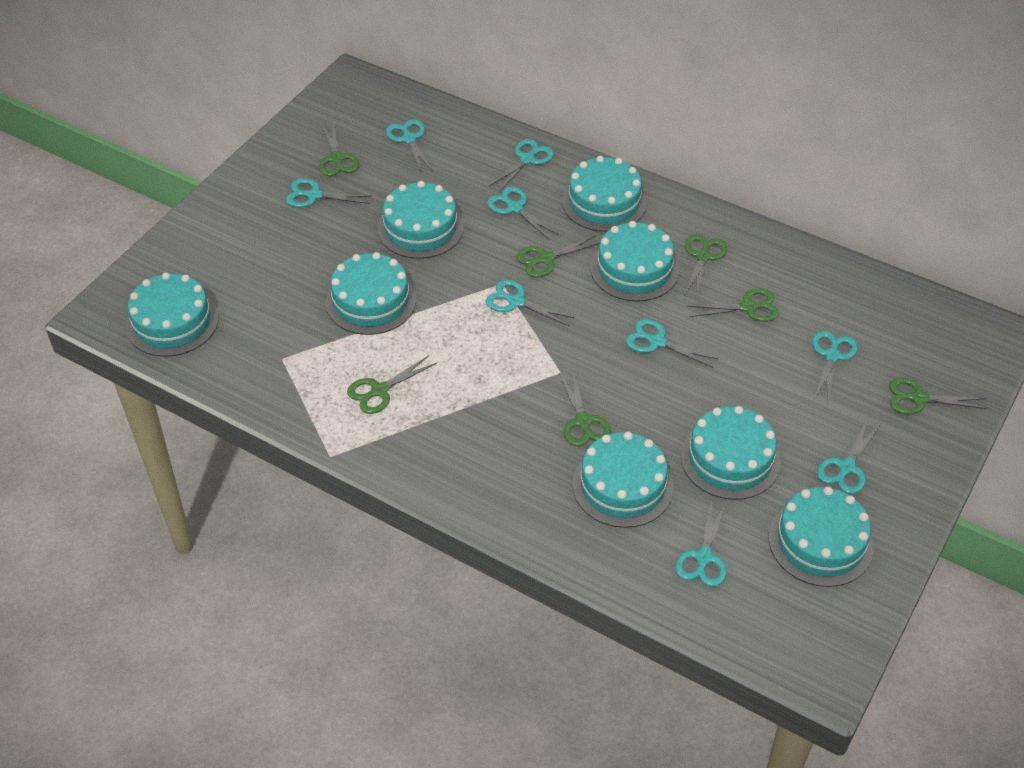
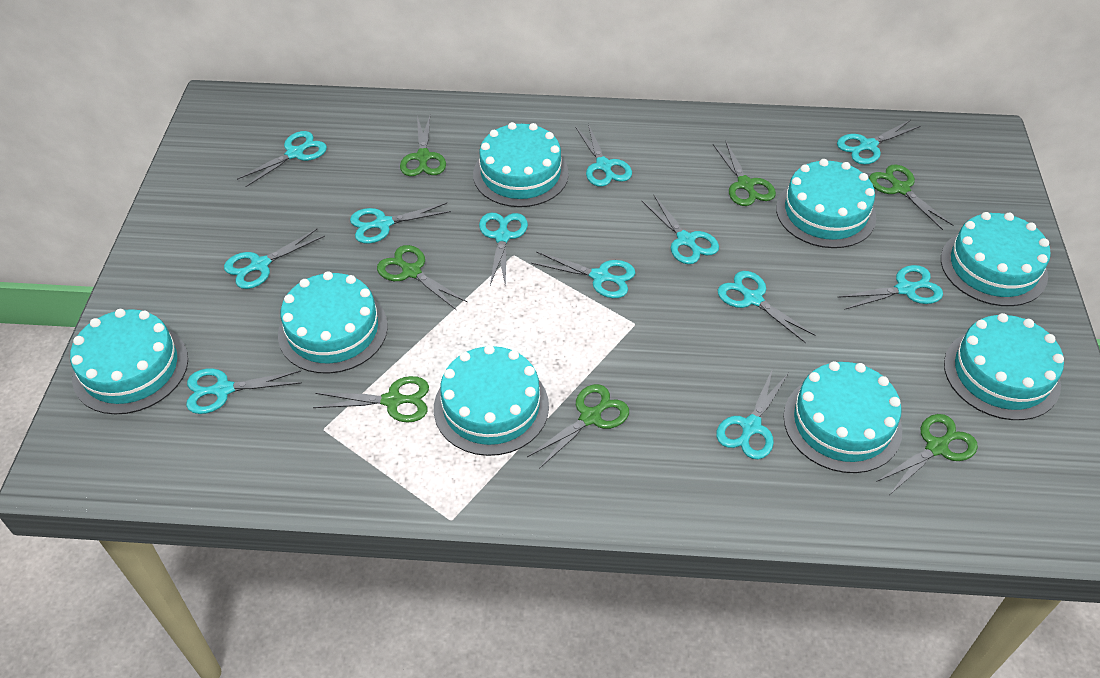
turquoise scissors: [286,179,372,208] [386,119,433,172] [486,280,575,326] [487,187,559,240] [489,139,554,192] [626,319,718,368] [675,500,727,587] [812,331,858,401] [817,418,881,494] = 9 -> [186,368,302,414] [224,229,325,289] [237,131,327,187] [350,203,451,244] [479,213,528,287] [531,251,635,298] [575,124,632,187] [642,195,719,264] [716,368,789,459] [718,271,816,343] [837,120,921,165] [837,265,943,310] = 12

